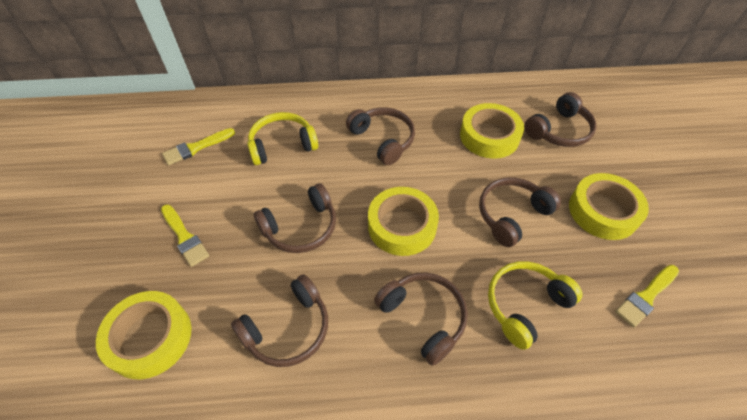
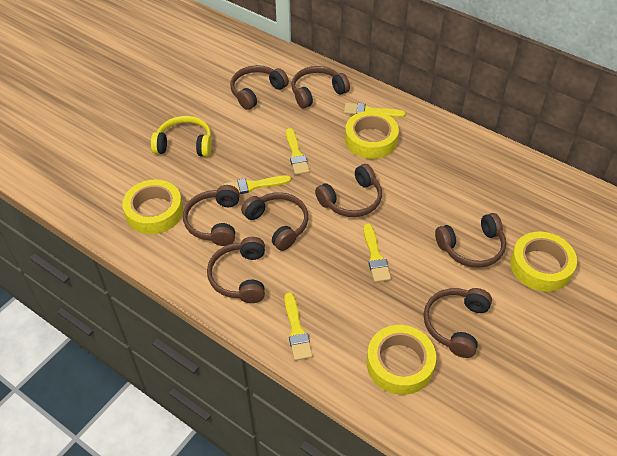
brown headphones: [231,274,328,367] [254,183,336,253] [346,107,415,165] [374,272,468,366] [479,177,561,247] [524,92,596,147] = 6 -> [183,185,240,246] [207,237,265,303] [230,65,289,110] [241,192,308,251] [291,66,350,108] [315,164,382,217] [424,288,492,358] [435,213,506,268] = 8
yellow brush: [161,205,209,267] [162,128,235,165] [615,265,679,328] = 3 -> [224,175,291,194] [284,292,313,361] [286,128,310,175] [344,103,406,118] [363,223,391,282] = 5
yellow headphones: [247,112,318,165] [488,261,583,350] = 2 -> [151,116,212,157] = 1

